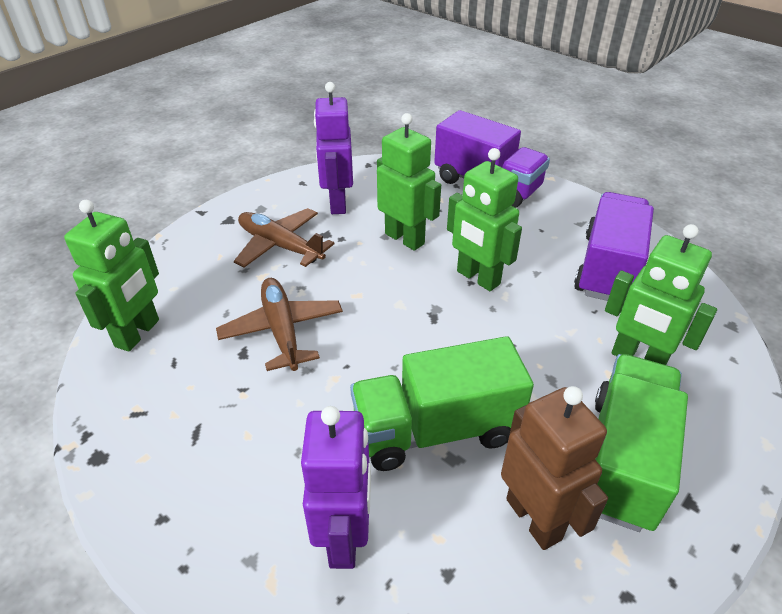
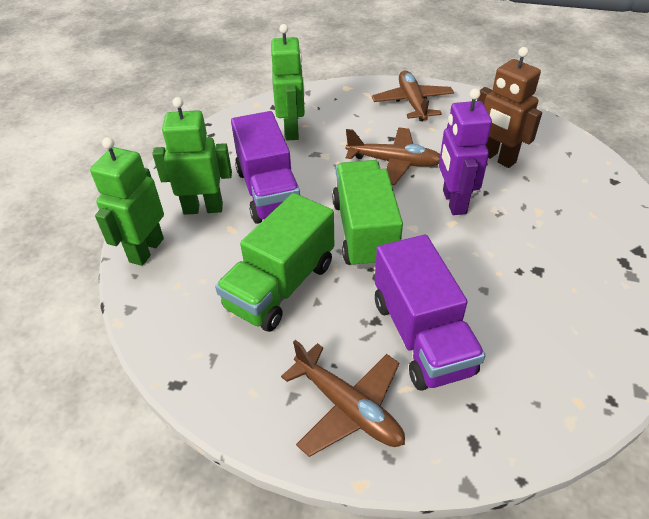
brown plane: [216,278,343,371] [234,208,335,268] = 2 -> [281,340,405,457] [346,127,440,185] [372,71,454,121] = 3
green robot: [64,200,159,352] [377,113,441,251] [447,148,522,291] [605,224,717,365] = 4 -> [90,137,164,266] [152,97,232,215] [271,24,305,141] = 3
purple robot: [301,406,371,569] [314,82,353,214] = 2 -> [439,88,492,215] = 1

